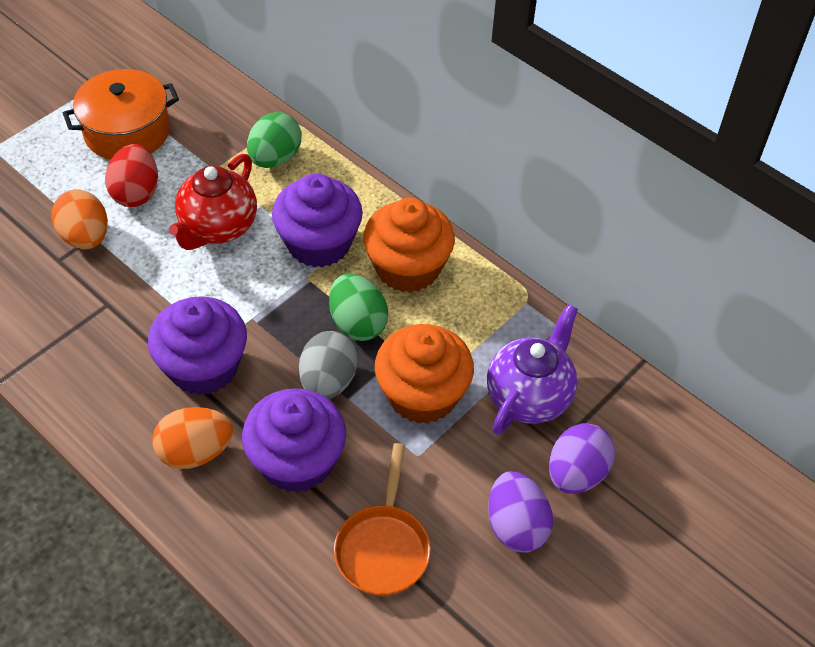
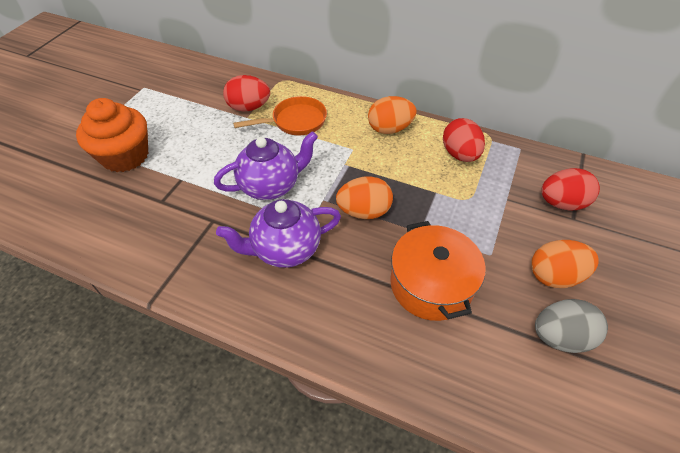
green egg: [247,112,301,168] [329,274,388,341] = 2 -> none = 0
orange cupcake: [363,198,455,293] [375,324,474,424] = 2 -> [76,98,148,172] = 1
orange egg: [51,189,108,249] [152,407,233,469] = 2 -> [336,176,393,219] [368,96,417,134] [531,240,598,288] = 3
purple cupcake: [148,296,247,395] [242,388,346,493] [272,173,363,268] = 3 -> none = 0
purple egg: [488,471,553,553] [549,423,615,494] = 2 -> none = 0
purple teapot: [487,304,578,435] = 1 -> [214,131,318,200] [216,199,341,268] = 2
red egg: [105,144,158,207] = 1 -> [223,75,270,112] [443,118,485,162] [541,168,600,211] = 3
red teapot: [169,154,257,250] = 1 -> none = 0

